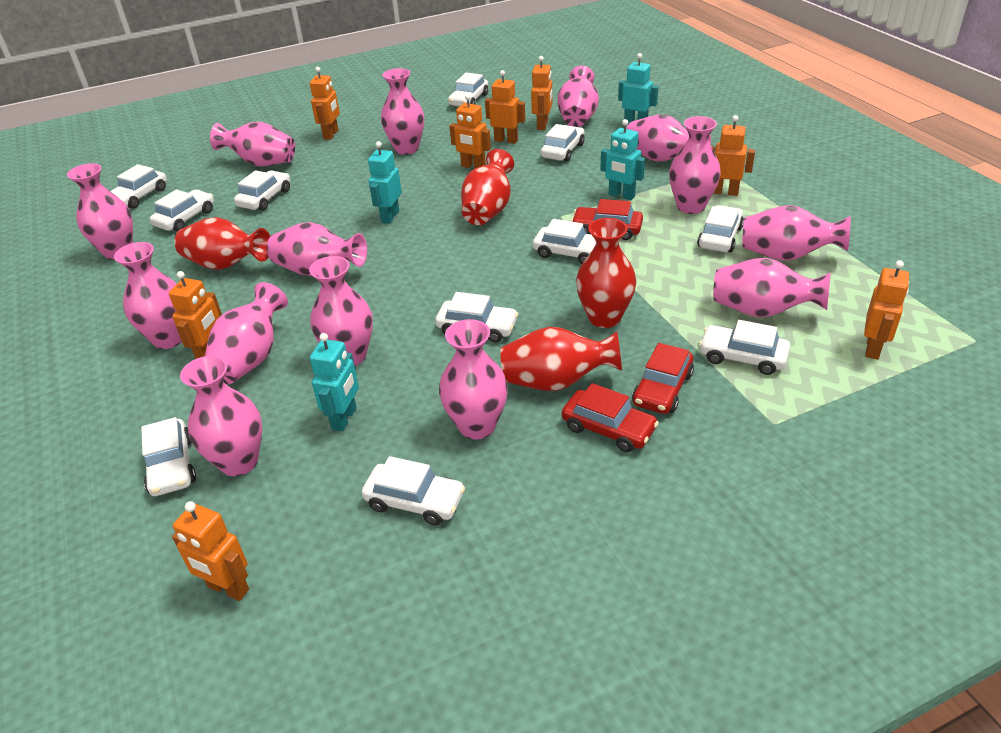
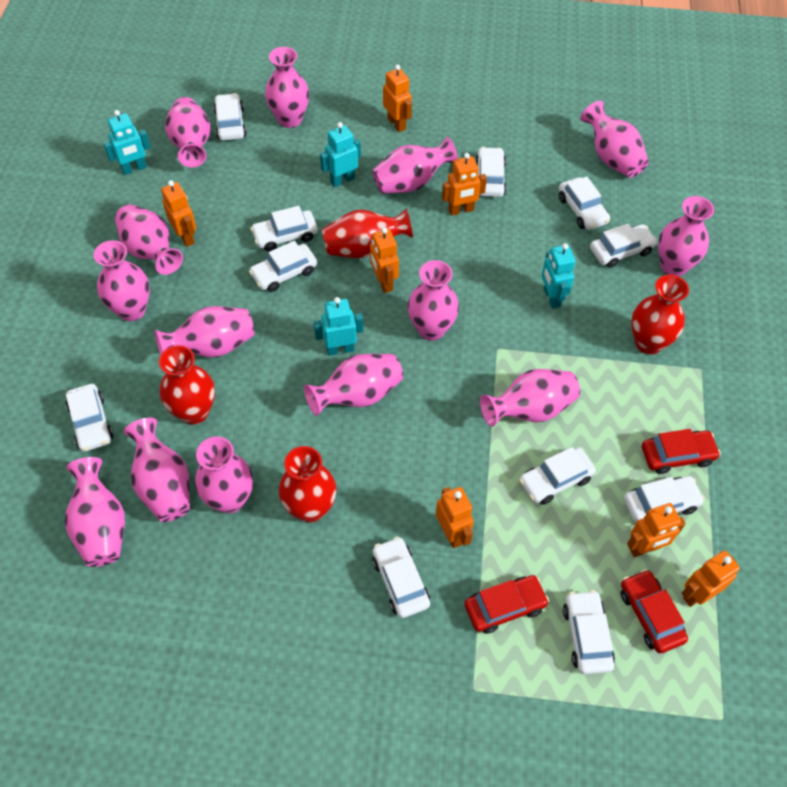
orange robot: [169,271,222,359] [172,501,249,601] [310,67,340,140] [449,94,491,169] [485,70,525,144] [531,56,553,130] [711,115,755,196] [864,260,909,359] = 8 -> [161,180,196,247] [370,227,399,293] [383,65,412,132] [436,487,474,548] [442,153,487,216] [627,503,686,557] [682,550,740,607] = 7

